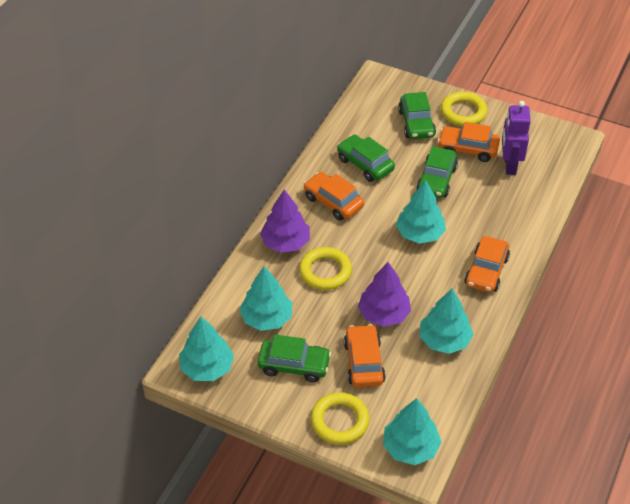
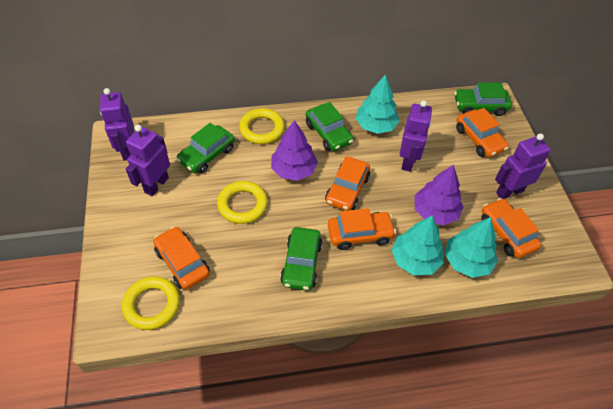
orange car: [304,172,364,221] [344,324,386,387] [437,122,500,162] [464,235,510,293] = 4 -> [153,226,210,290] [325,156,370,211] [328,208,396,250] [456,108,509,157] [481,198,541,258] = 5
purple robot: [502,101,531,175] = 1 -> [100,88,134,161] [126,125,170,196] [400,100,432,171] [495,133,551,199] = 4
turquoise tree: [179,317,234,381] [239,266,292,331] [383,398,441,465] [396,180,446,243] [419,289,473,354] = 5 -> [355,74,400,134] [392,216,444,275] [445,217,498,278] = 3

